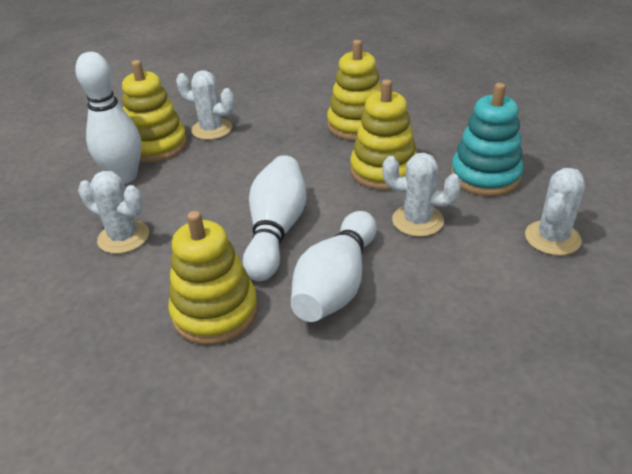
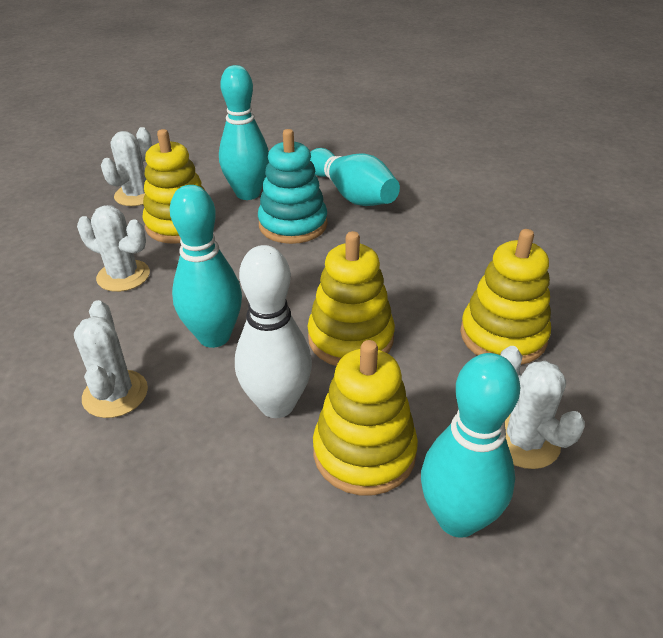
turquoise bowling pin: none = 0 -> [170,185,242,348] [219,65,269,200] [310,148,400,206] [421,353,520,538] = 4
white bowling pin: [75,52,142,184] [243,155,306,281] [291,211,377,322] = 3 -> [235,245,312,418] = 1

